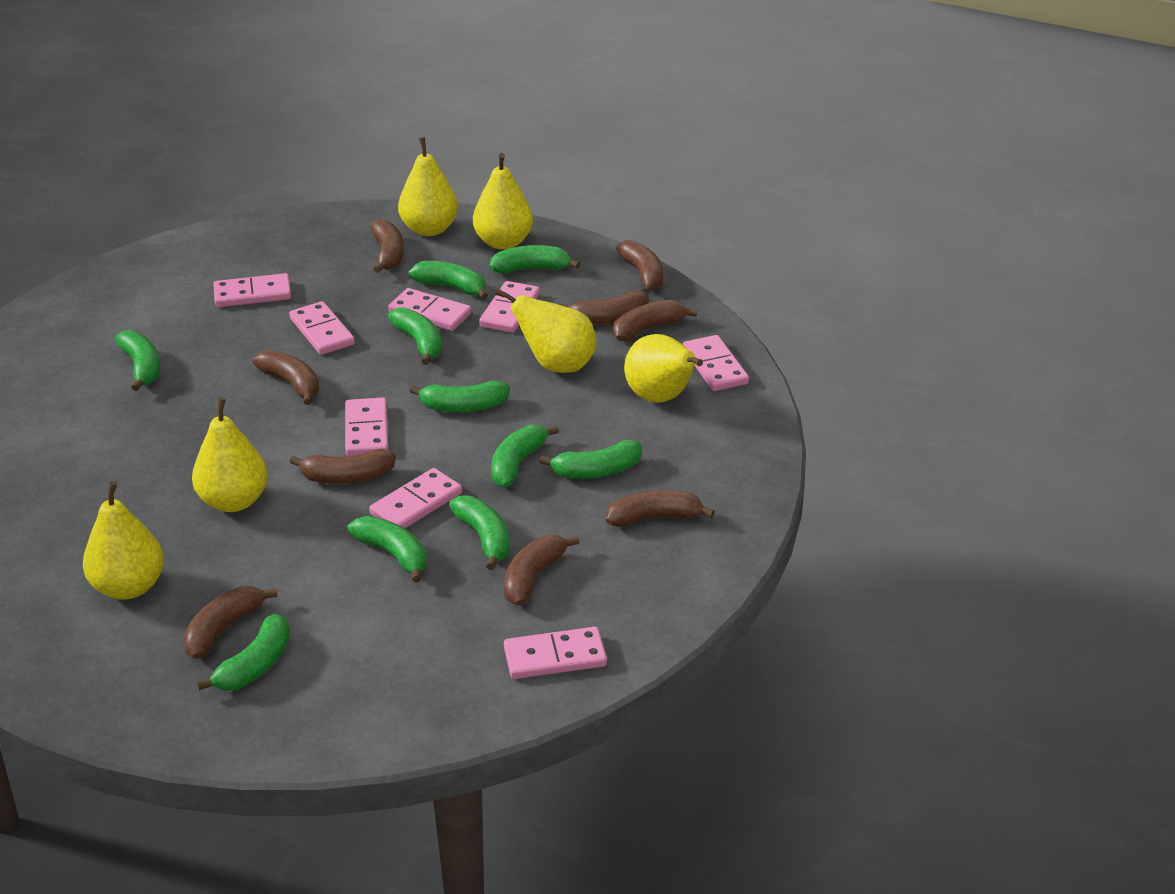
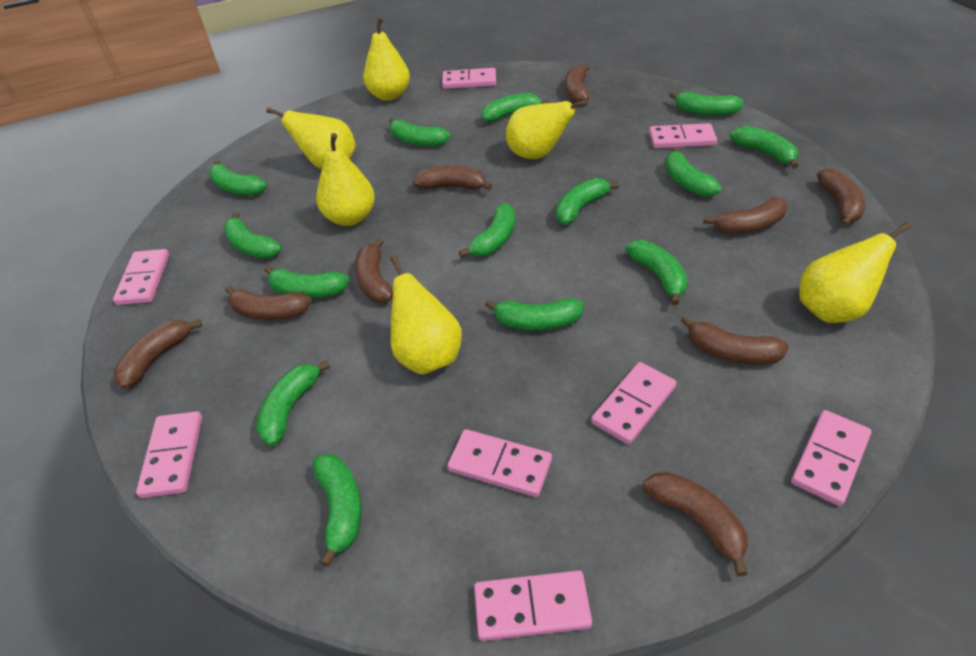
green banana: [115,330,160,391] [197,614,290,691] [347,516,427,583] [388,307,442,365] [408,261,488,299] [410,381,510,412] [449,495,510,570] [489,245,580,274] [491,425,559,488] [539,440,642,479] = 10 -> [209,160,267,195] [224,212,282,259] [256,360,330,446] [264,266,350,299] [313,454,361,567] [389,117,450,147] [459,203,515,258] [481,93,550,122] [485,298,584,331] [556,178,619,225] [625,240,688,305] [665,147,722,197] [669,91,744,116] [730,126,799,169] = 14

